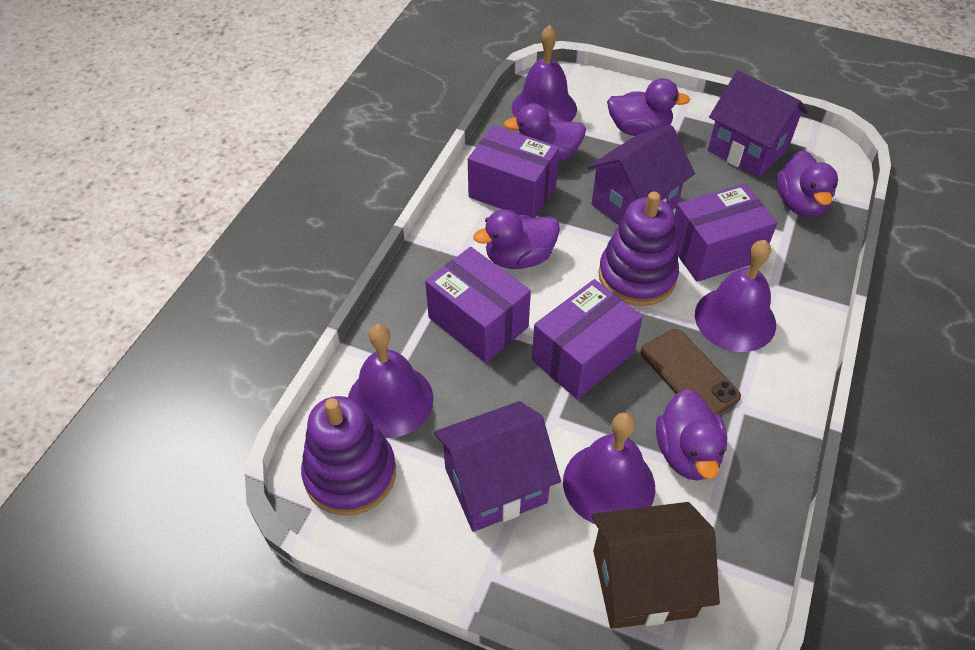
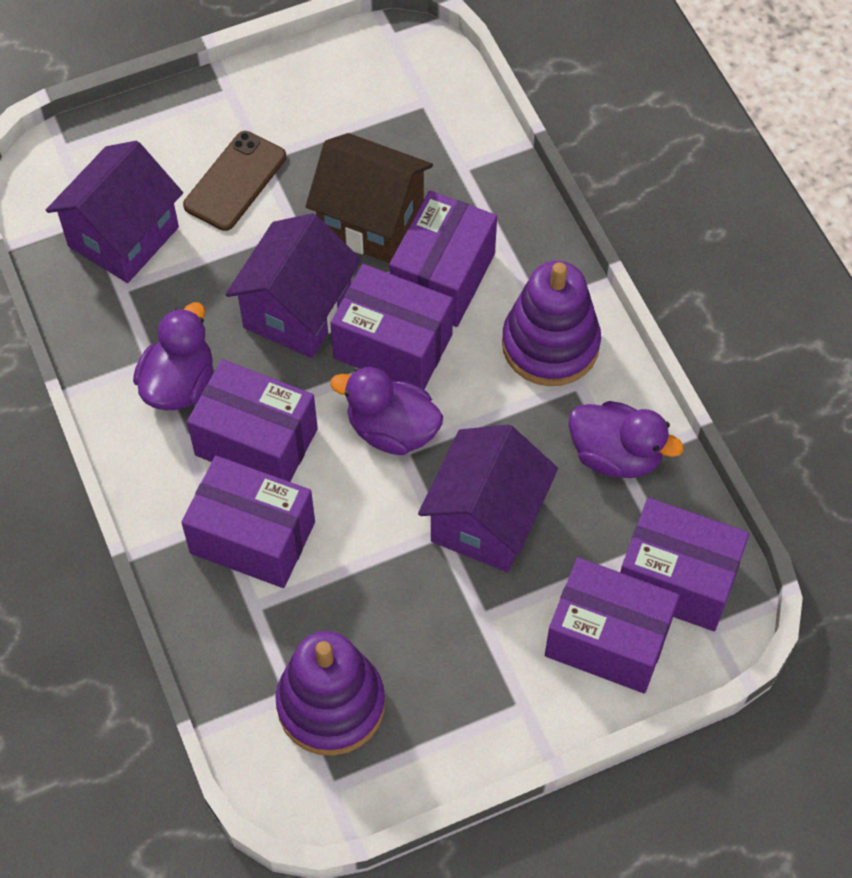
purple bell: [348,324,434,438] [512,25,577,122] [563,413,655,524] [695,240,776,352] = 4 -> none = 0
purple box: [425,247,531,363] [468,125,559,218] [532,279,643,399] [674,183,777,282] = 4 -> [181,456,315,588] [187,359,318,482] [330,264,453,390] [389,191,497,327] [545,557,680,693] [620,498,749,631] = 6
purple duck: [473,209,560,269] [504,103,586,162] [607,78,690,136] [656,389,727,481] [776,150,838,217] = 5 -> [133,302,213,410] [330,367,443,455] [568,401,684,478] = 3

